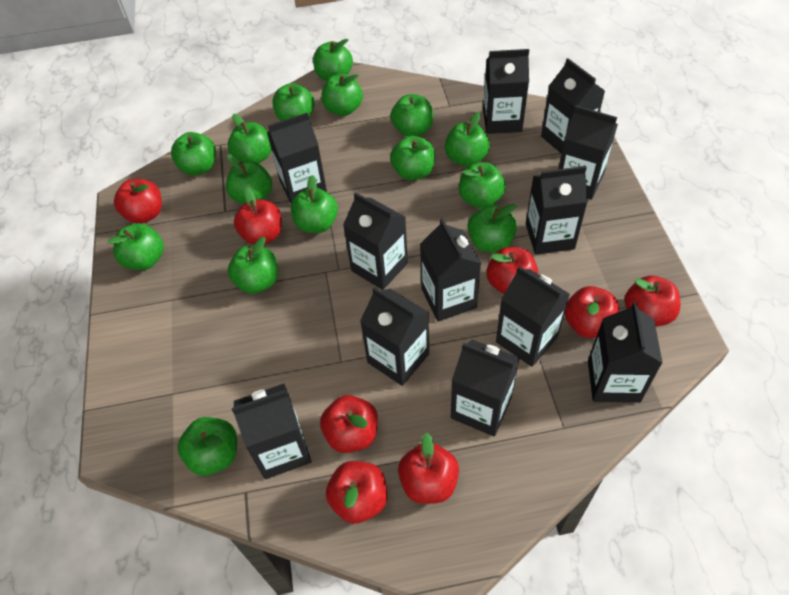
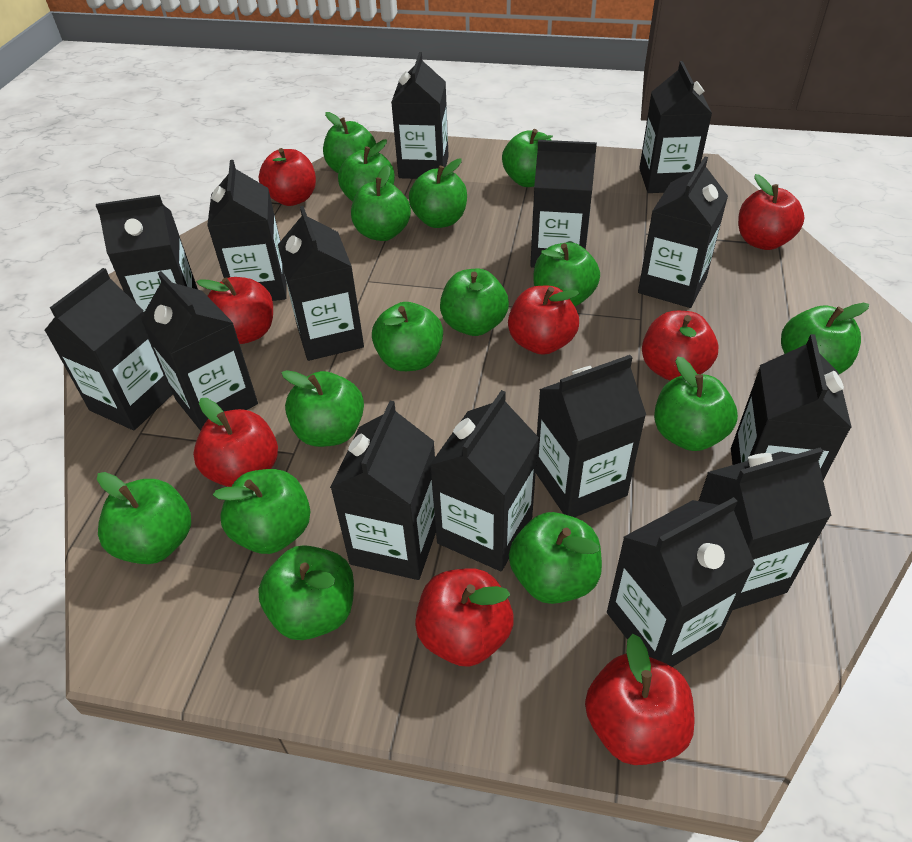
black carton: [232,384,311,479] [267,113,327,203] [343,192,408,290] [360,287,429,386] [420,218,481,321] [451,340,520,436] [483,49,529,134] [496,266,570,367] [526,166,588,255] [541,58,605,154] [559,106,618,200] [588,302,663,403] = 12 -> [44,268,173,430] [96,195,198,312] [141,271,258,431] [207,160,287,301] [278,206,364,361] [330,401,436,580] [391,52,449,179] [430,390,539,571] [530,140,597,268] [536,355,646,517] [607,497,755,667] [638,157,728,308] [639,61,712,193] [699,448,832,610] [731,334,852,480] = 15

